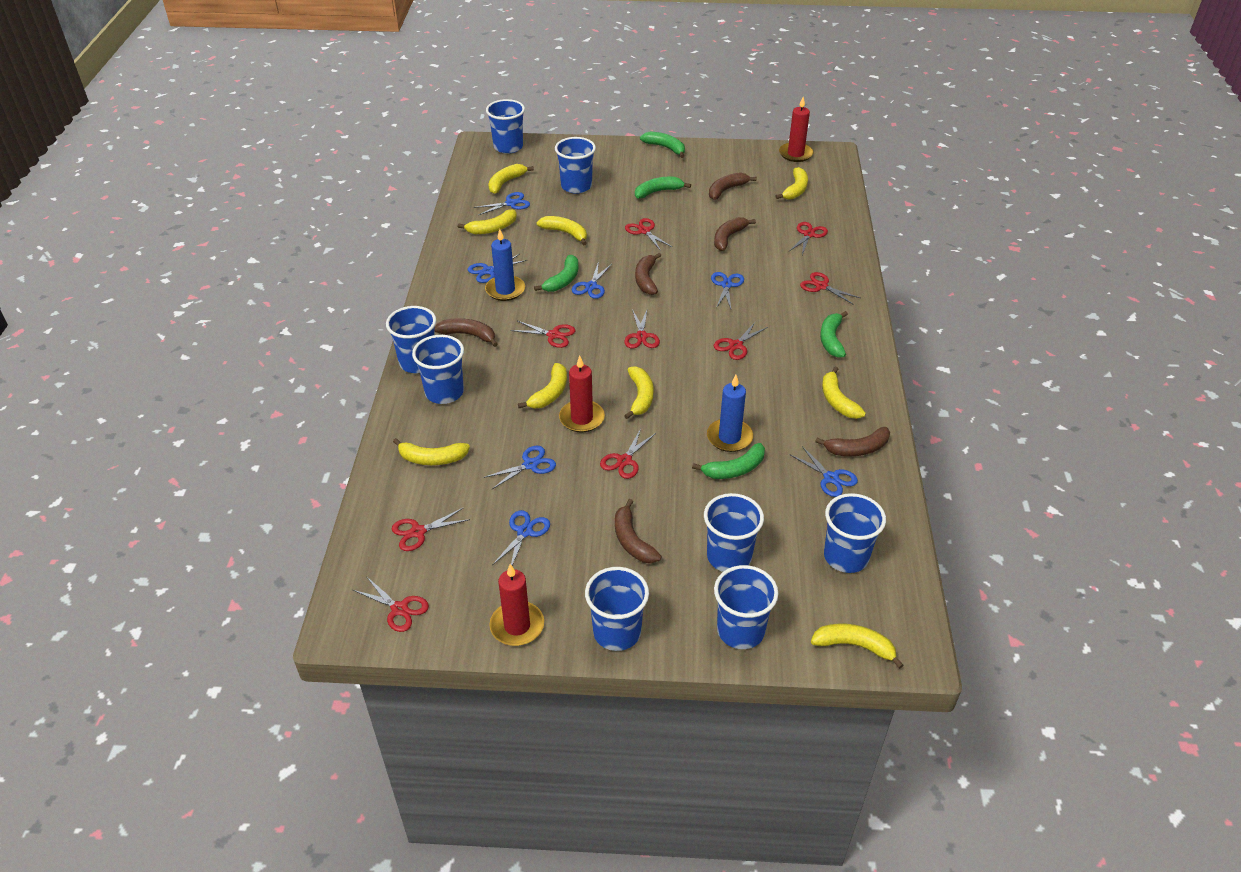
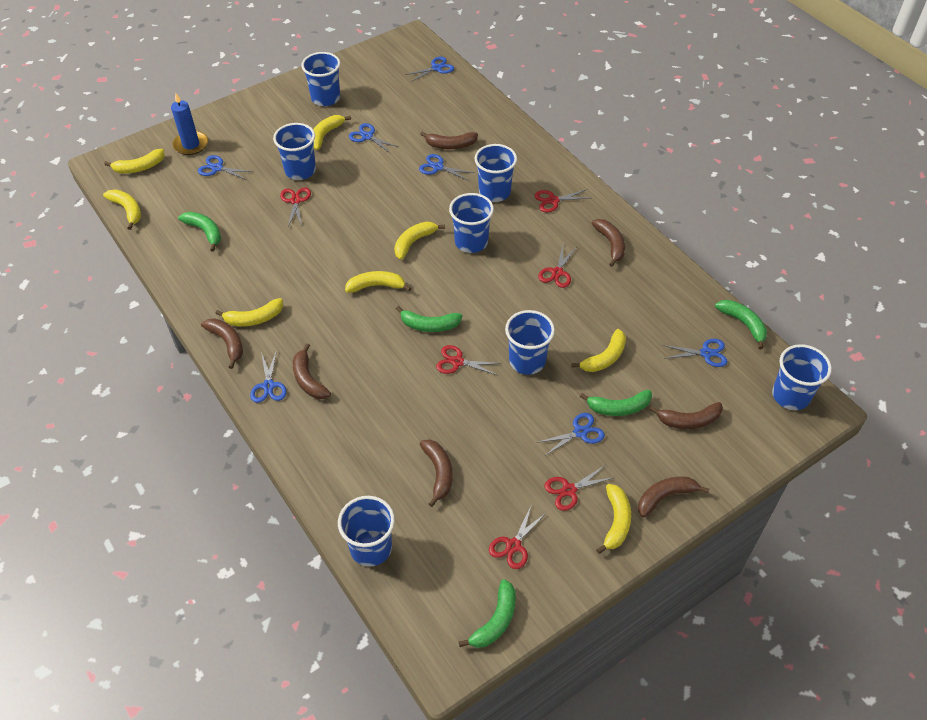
blue candle: [485,229,525,301] [707,375,753,452] = 2 -> [171,93,208,155] = 1
blue cup: [386,306,436,373] [412,335,464,404] [486,99,525,154] [555,137,596,194] [585,567,649,651] [704,493,764,572] [714,565,778,649] [824,493,886,573] = 8 -> [273,123,316,180] [301,52,340,106] [338,496,395,567] [449,193,494,253] [474,144,517,202] [505,310,555,375] [772,344,832,410] = 7
brown banana: [435,318,498,347] [615,499,662,563] [635,253,661,295] [709,172,757,200] [714,217,756,251] [815,427,890,456] = 6 -> [201,318,243,369] [293,343,331,399] [420,132,478,149] [420,439,452,507] [592,219,625,267] [638,476,709,517] [650,402,723,429] = 7
red candle: [489,564,544,646] [559,356,605,433] [779,97,813,162] = 3 -> none = 0
red scissors: [353,576,429,632] [392,508,470,551] [511,321,576,348] [600,429,656,479] [624,309,660,348] [625,218,672,251] [714,321,768,360] [789,222,828,255] [800,272,861,305] = 9 -> [280,188,311,226] [436,345,502,375] [489,504,547,569] [534,189,590,212] [538,245,576,288] [545,465,615,511] = 6
yellow banana: [393,438,470,465] [458,209,517,234] [488,164,534,194] [518,363,567,408] [536,216,587,245] [624,366,653,419] [775,167,808,200] [811,624,904,669] [822,367,866,419] = 9 -> [103,189,141,230] [105,149,165,174] [216,298,283,326] [313,115,351,150] [345,271,411,293] [394,222,445,260] [571,329,626,372] [596,484,631,554] = 8

